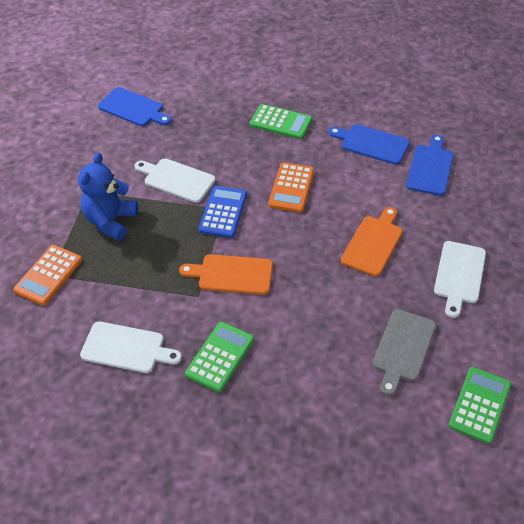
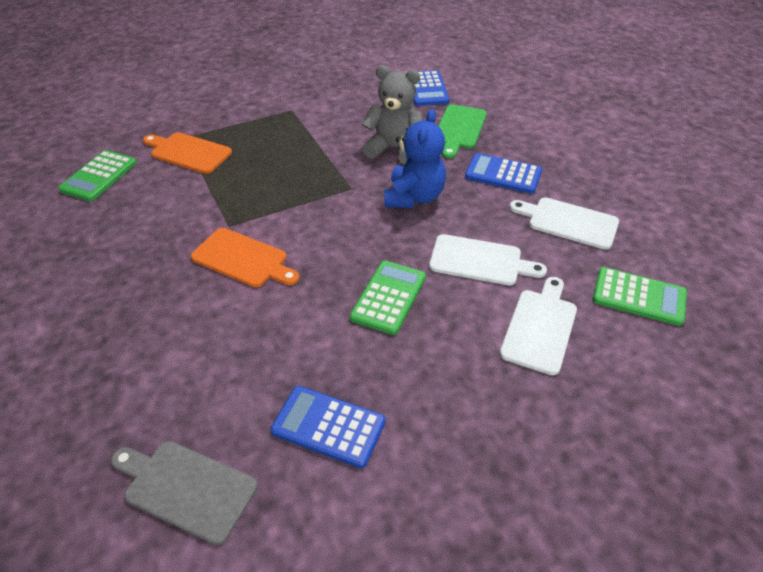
blue calculator: [198,186,247,238] = 1 -> [271,386,386,468] [413,70,450,106] [465,153,542,194] = 3
blue cutting board: [98,87,171,126] [328,124,410,165] [406,135,454,196] = 3 -> none = 0
green cutting board: none = 0 -> [438,105,487,158] = 1
grey teddy bear: none = 0 -> [362,65,422,165] = 1
orange calculator: [13,245,82,306] [268,162,314,212] = 2 -> none = 0

